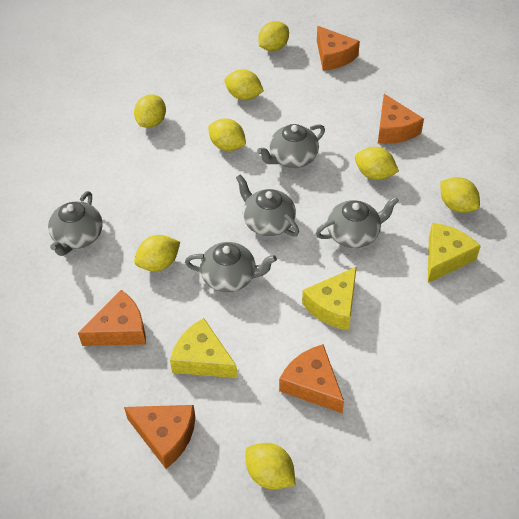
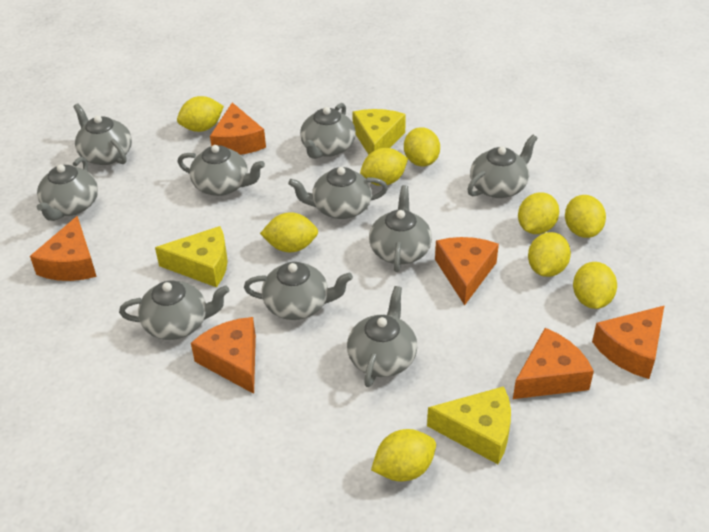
grey teapot: [48,191,103,256] [185,242,277,292] [236,175,299,236] [257,124,325,168] [316,196,399,248] = 5 -> [37,157,98,221] [73,104,132,165] [119,281,229,340] [178,145,265,196] [244,262,353,320] [288,167,388,219] [300,103,356,159] [347,286,417,387] [369,185,432,272] [467,135,538,198] = 10
orange cheese: [78,290,146,346] [124,405,195,469] [279,344,344,413] [317,26,360,71] [378,94,424,144] = 5 -> [30,216,97,281] [191,317,256,394] [210,102,266,155] [435,237,499,305] [513,328,594,399] [592,305,665,379] = 6
yellow lemon: [134,94,166,128] [134,235,180,271] [208,118,246,151] [225,69,264,100] [245,443,296,490] [258,21,289,51] [355,147,399,180] [440,177,480,213] = 8 -> [177,96,224,132] [260,212,318,252] [360,148,408,186] [371,429,436,482] [404,127,440,166] [518,192,559,234] [528,232,571,277] [565,195,606,238] [573,262,617,309] = 9

